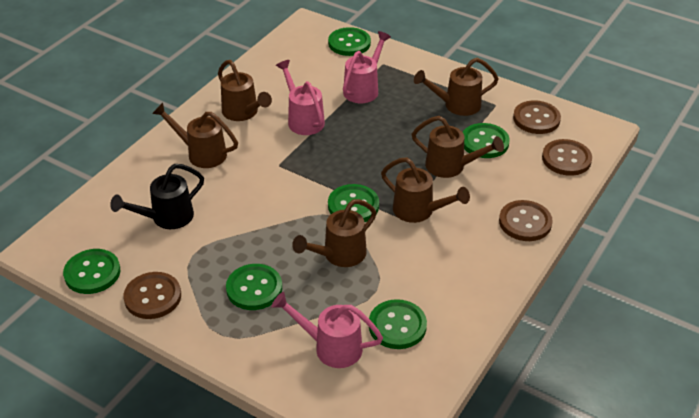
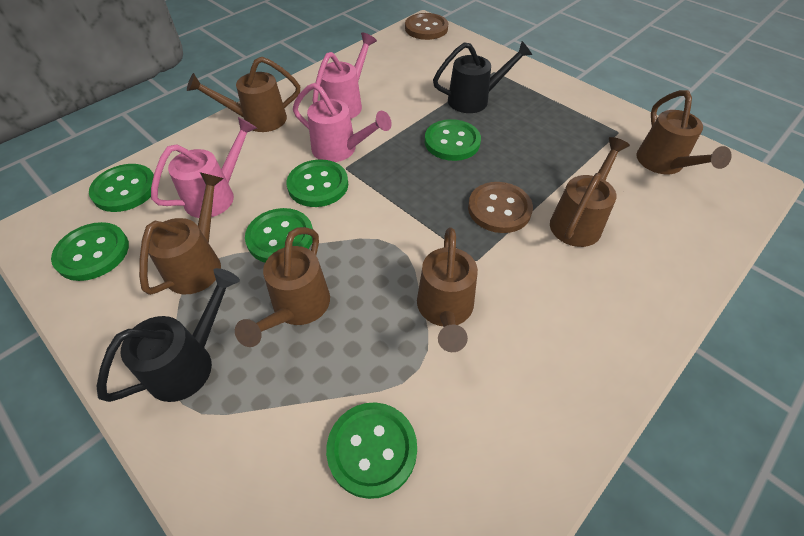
black watering can: [110,164,204,229] = 1 -> [97,268,240,402] [433,41,532,113] = 2
brown button: [124,272,181,319] [499,200,553,241] [513,100,561,134] [542,139,592,176] = 4 -> [405,13,448,40] [468,182,533,233] = 2

